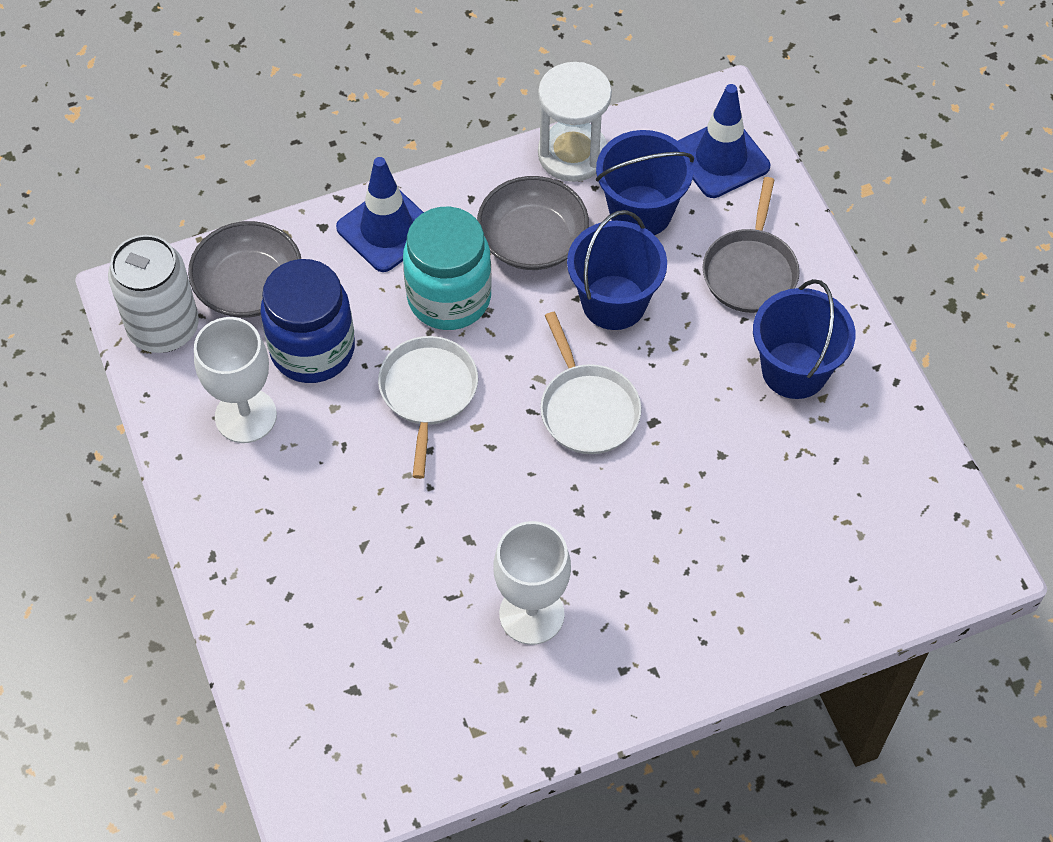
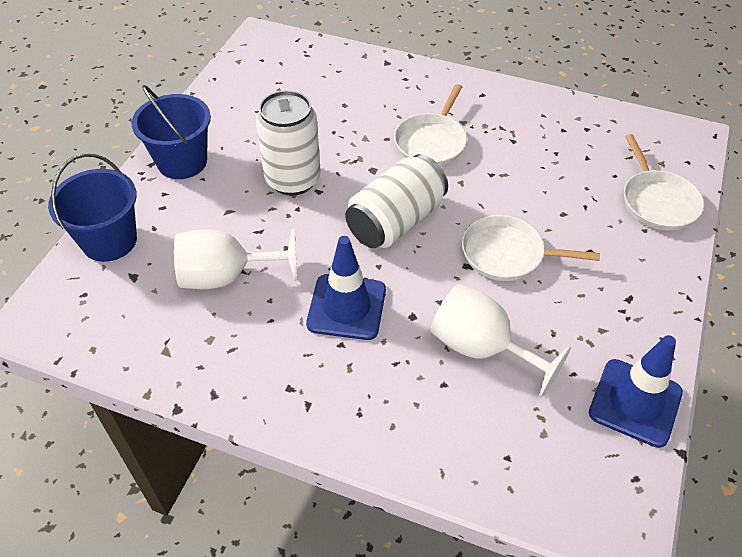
blue bucket: [567,210,667,330] [596,130,694,235] [753,279,855,399] = 3 -> [48,153,137,262] [131,85,211,179] = 2
blue jar: [261,259,355,383] = 1 -> none = 0
grey bowl: [188,221,301,318] [477,176,589,270] = 2 -> none = 0
grey pan: [703,177,800,313] = 1 -> none = 0
turquoise jar: [403,207,492,330] = 1 -> none = 0
white can: [108,235,199,353] = 1 -> [256,90,321,196] [345,154,448,248] = 2
white hourglass: [538,62,612,182] = 1 -> none = 0
white pan: [378,336,478,479] [540,312,641,454] = 2 -> [394,84,467,166] [462,215,600,281] [624,134,704,231] = 3

